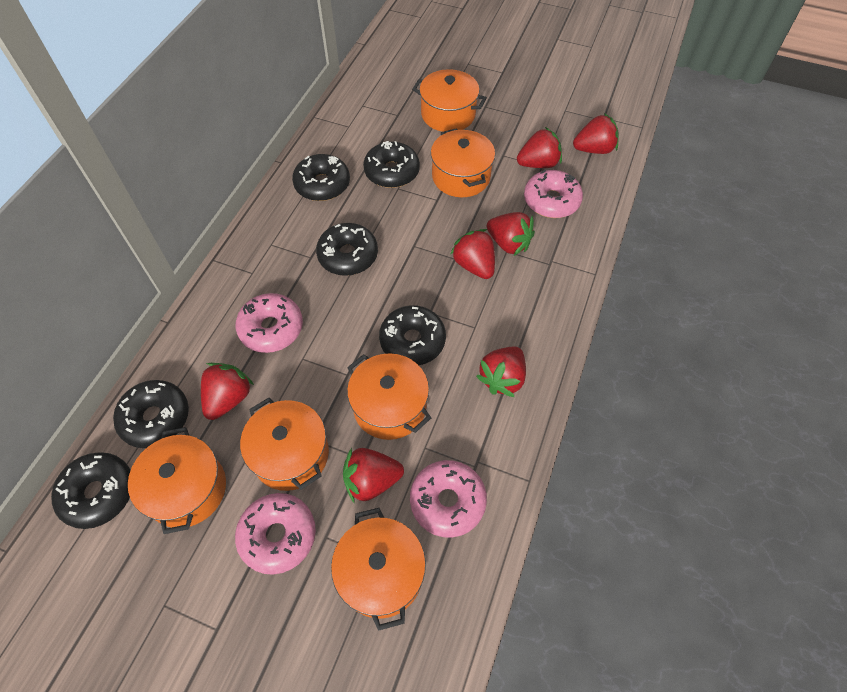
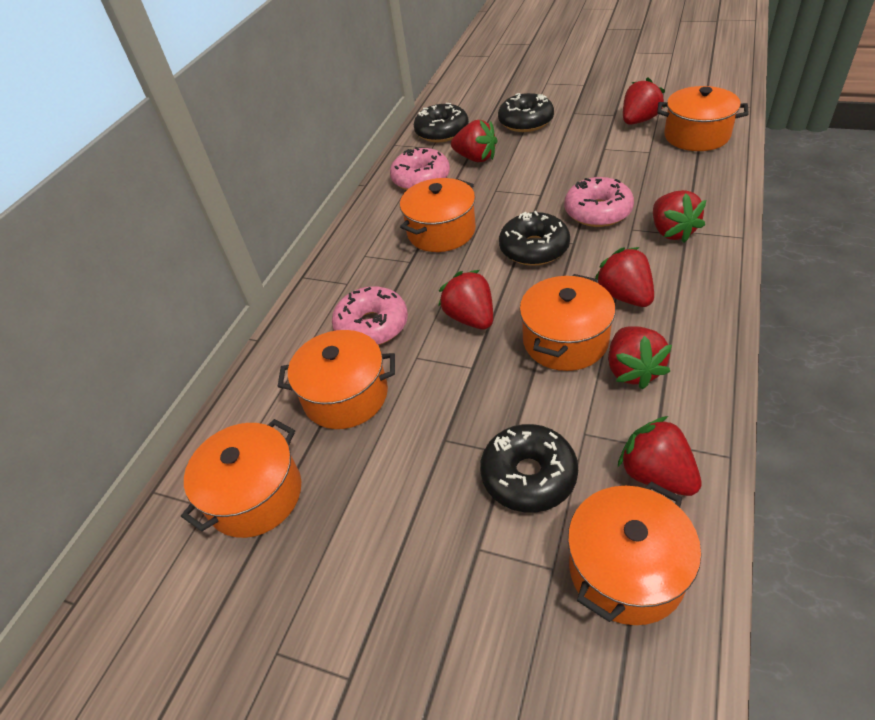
black donut: [51,452,131,529] [113,380,189,448] [292,154,350,201] [316,223,378,276] [363,141,420,188] [379,305,446,365] = 6 -> [414,103,469,142] [480,424,578,512] [498,93,554,132] [499,211,570,266] = 4
pink donut: [235,293,303,353] [235,493,316,575] [410,460,487,538] [524,170,583,218] = 4 -> [332,286,408,345] [390,147,450,190] [564,177,634,227] = 3

